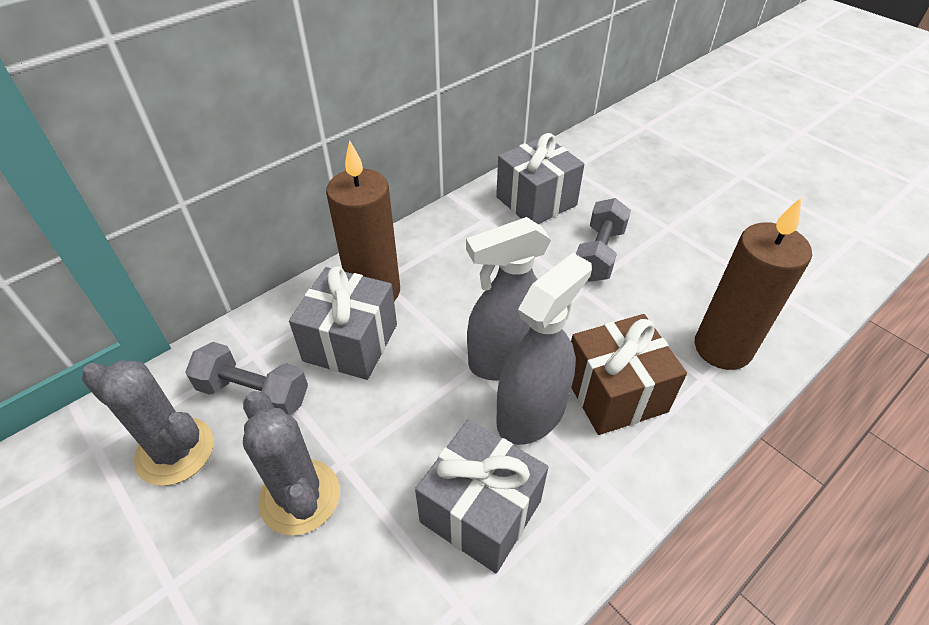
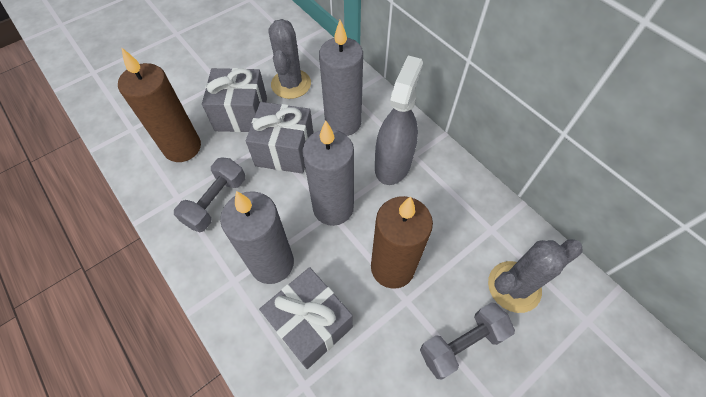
brown gift: [571,314,687,435] = 1 -> none = 0
grey candle: none = 0 -> [220,191,294,284] [302,120,354,226] [319,20,363,136] = 3
grey spray bottle: [466,217,551,380] [496,253,592,445] = 2 -> [375,55,423,185] = 1

